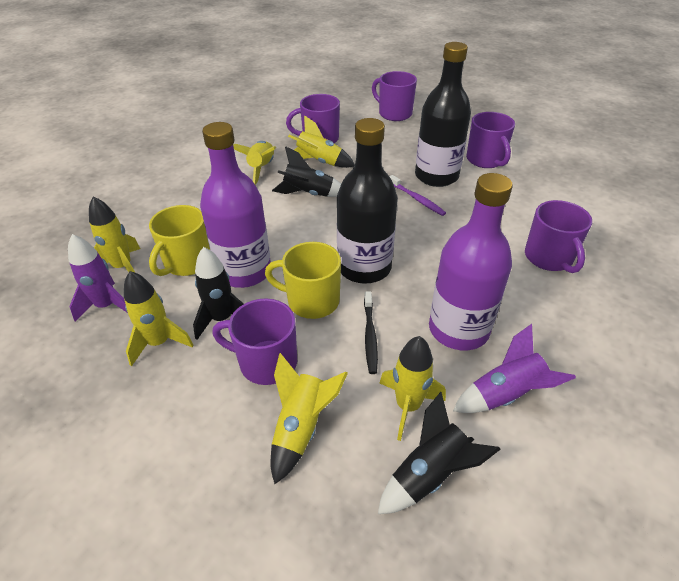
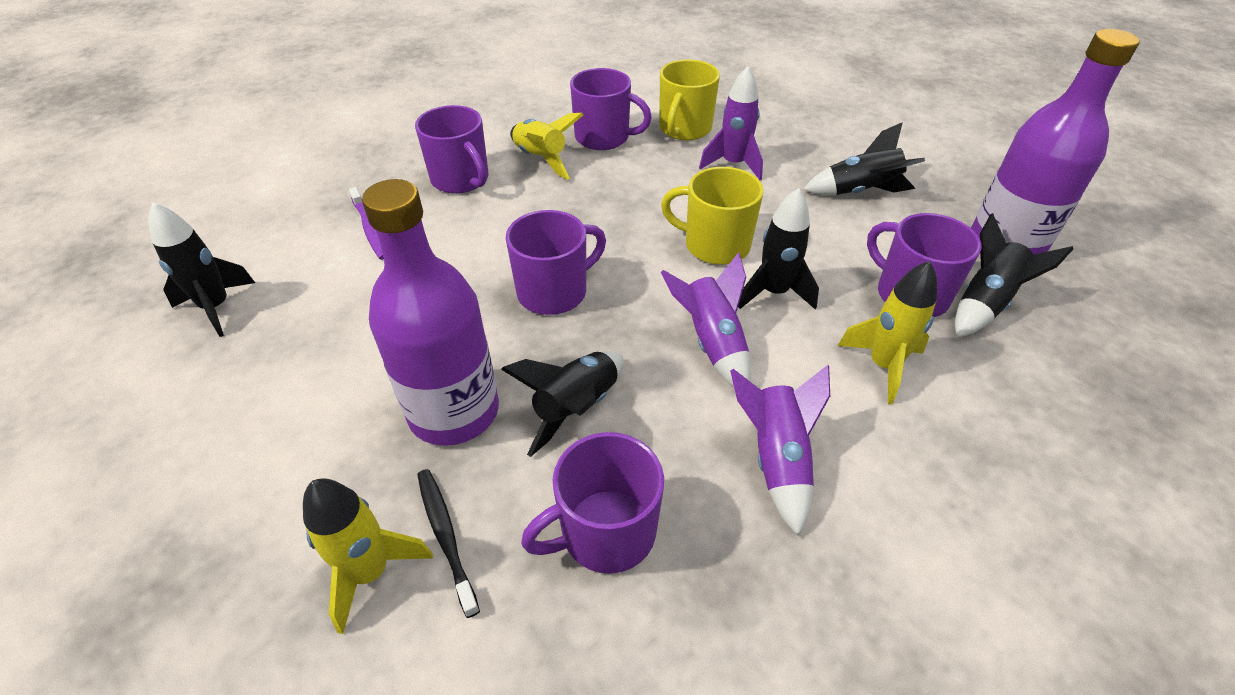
black bottle: [337,118,398,284] [415,42,471,187] = 2 -> none = 0
black rocket: [193,247,244,340] [272,146,341,197] [378,392,501,514] = 3 -> [148,202,255,337] [501,351,624,457] [738,188,819,310] [803,122,925,195] [955,213,1073,338] = 5
purple rocket: [68,234,128,321] [453,324,576,413] = 2 -> [661,252,751,388] [699,66,763,180] [730,365,830,536] = 3
yellow rocket: [89,196,140,272] [124,271,194,366] [233,141,276,185] [271,353,348,484] [288,115,355,168] [380,336,446,441] = 6 -> [303,478,433,634] [510,113,583,180] [838,261,937,404] = 3

